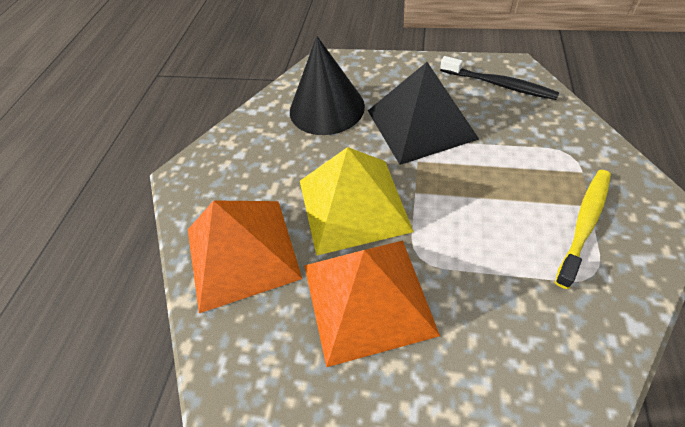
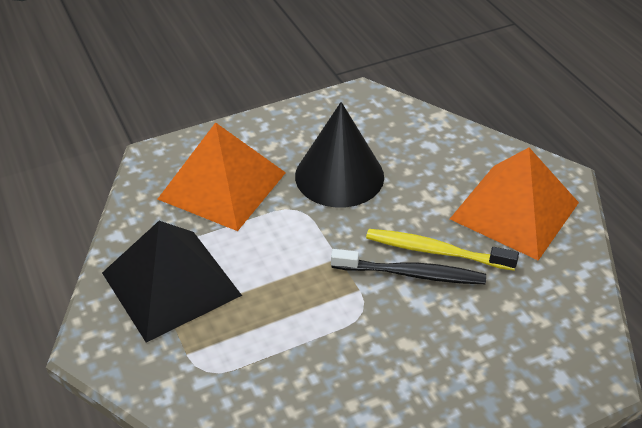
yellow pyramid: [300,147,413,256] = 1 -> none = 0

